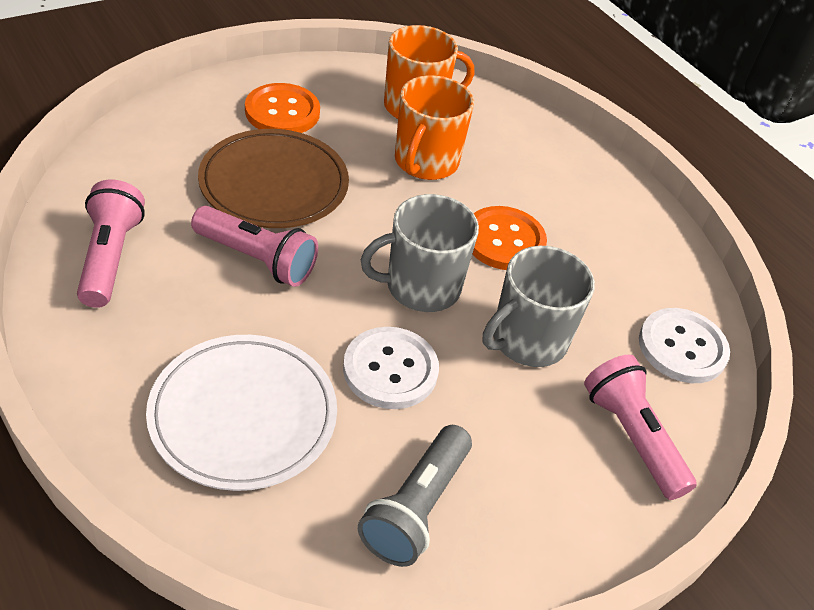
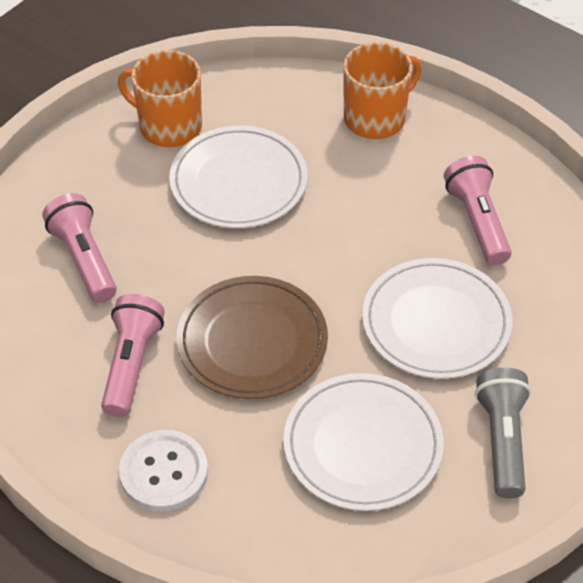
grey mug: [361,194,479,312] [483,246,595,367] = 2 -> none = 0
orange button: [245,83,320,133] [472,206,547,270] = 2 -> none = 0
white button: [343,327,439,409] [639,308,730,383] = 2 -> [119,430,208,511] = 1
white plate: [146,335,337,491] = 1 -> [169,126,307,228] [283,373,444,511] [362,258,512,379] = 3

